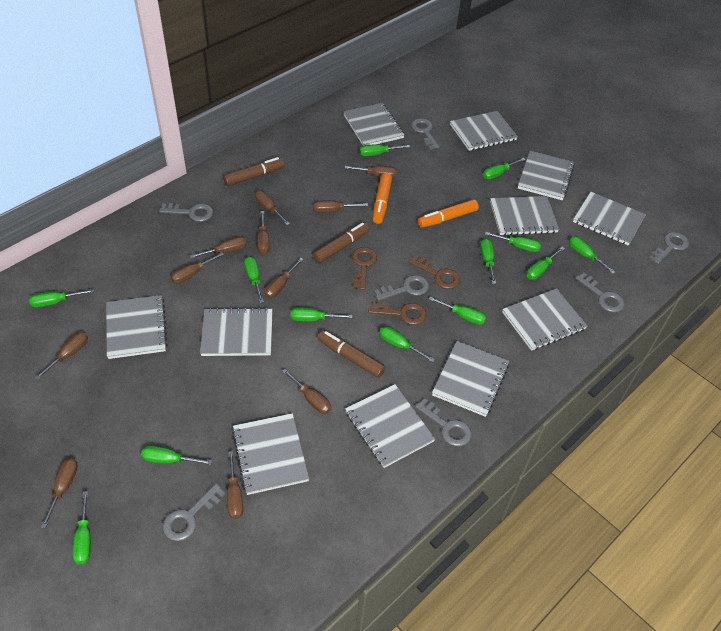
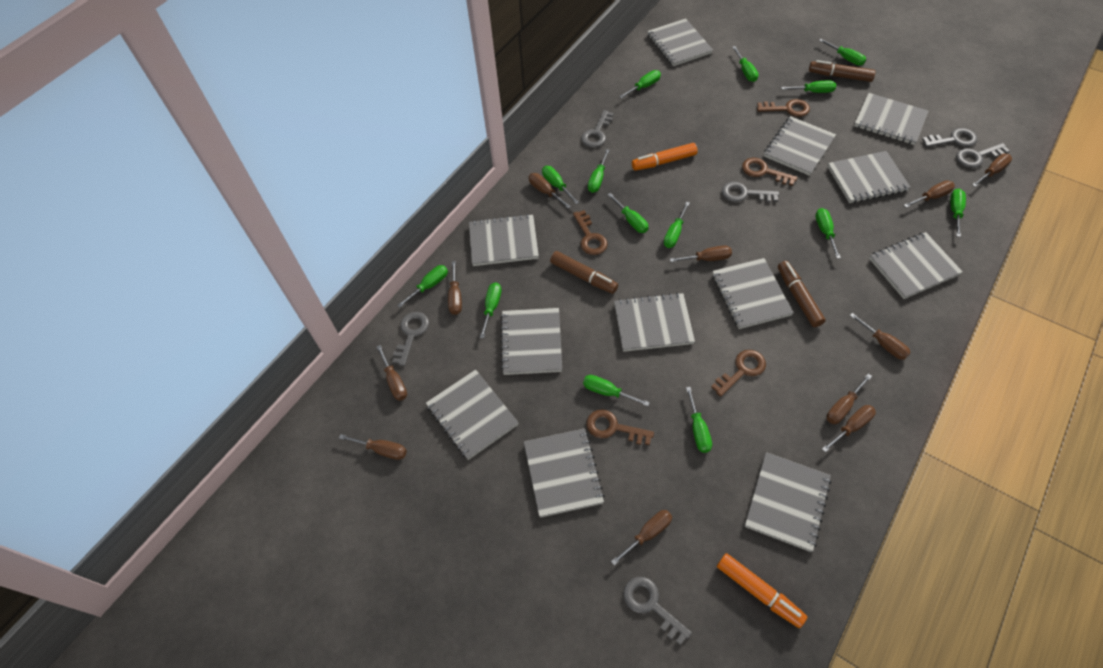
brown key: [352,247,377,290] [368,302,427,325] [409,255,460,289] = 3 -> [573,210,608,255] [586,409,654,445] [711,350,766,397] [742,158,797,186] [757,99,810,117] = 5
green screwdriver: [29,289,94,308] [73,491,91,565] [141,446,213,465] [244,256,264,303] [291,307,352,321] [360,144,410,156] [379,326,435,362] [428,297,487,325] [480,238,496,284] [483,158,526,180] [485,232,541,252] [527,247,565,280] [569,237,615,274] = 13 -> [397,265,448,308] [480,283,502,338] [542,166,579,204] [583,375,650,406] [588,149,610,193] [607,193,649,233] [619,70,661,99] [664,202,690,248] [686,387,712,453] [732,46,758,82] [781,81,836,93] [815,208,841,259] [819,39,866,66] [950,189,966,237] = 14
grey key: [159,203,213,222] [162,484,226,541] [374,275,429,301] [411,118,439,150] [415,398,472,446] [575,273,625,312] [649,232,689,264] = 7 -> [392,312,429,366] [581,110,614,147] [623,577,692,645] [722,182,779,202] [922,128,977,147] [956,143,1010,168] = 6
grey notebook: [106,295,168,359] [200,307,273,356] [232,413,309,495] [344,103,404,146] [345,384,435,468] [432,341,509,417] [450,111,518,151] [490,196,559,235] [502,289,587,351] [518,151,574,200] [573,192,646,246] = 11 -> [426,370,519,460] [469,214,539,266] [500,308,562,375] [524,428,605,518] [614,292,695,352] [647,18,713,66] [712,258,793,329] [745,452,831,552] [764,116,836,176] [827,151,911,203] [854,93,928,145] [869,232,963,299] = 12

